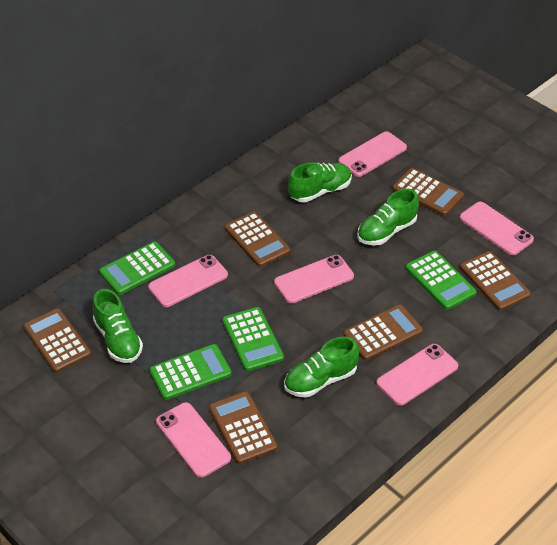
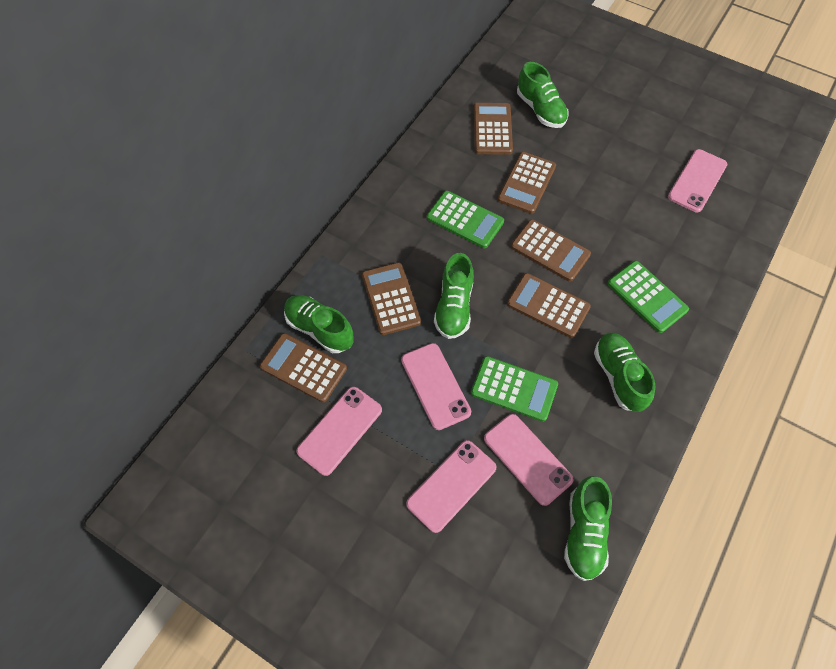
green calculator: [99,242,175,295] [150,344,232,400] [222,307,284,371] [406,251,477,310] = 4 -> [427,191,504,248] [471,356,558,422] [607,261,689,333] = 3
green shoe: [93,289,143,363] [284,337,359,398] [288,162,352,202] [357,189,419,246] = 4 -> [284,295,353,353] [434,253,474,339] [517,62,569,128] [564,476,612,581] [594,333,656,412] = 5
pink phone: [148,255,228,307] [156,402,231,478] [274,255,354,303] [339,131,407,177] [377,344,458,406] [460,202,534,255] = 6 -> [296,387,382,476] [401,343,471,430] [406,440,496,533] [484,414,574,506] [668,149,727,212] = 5

